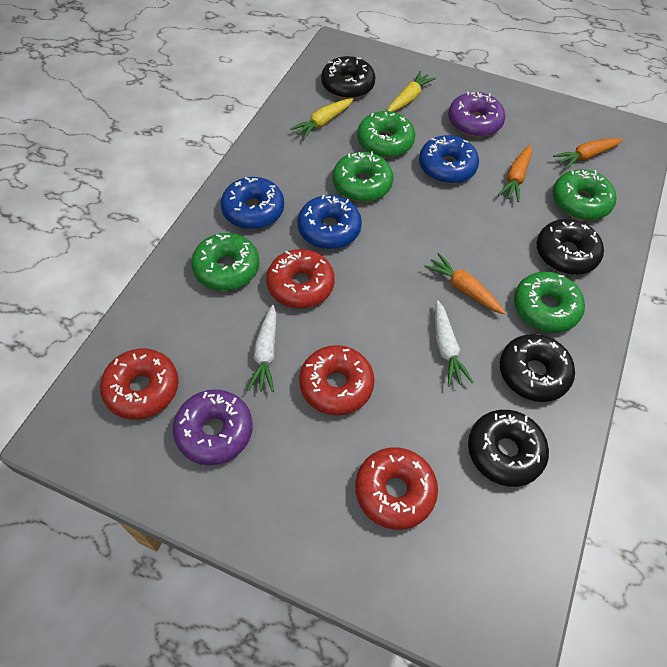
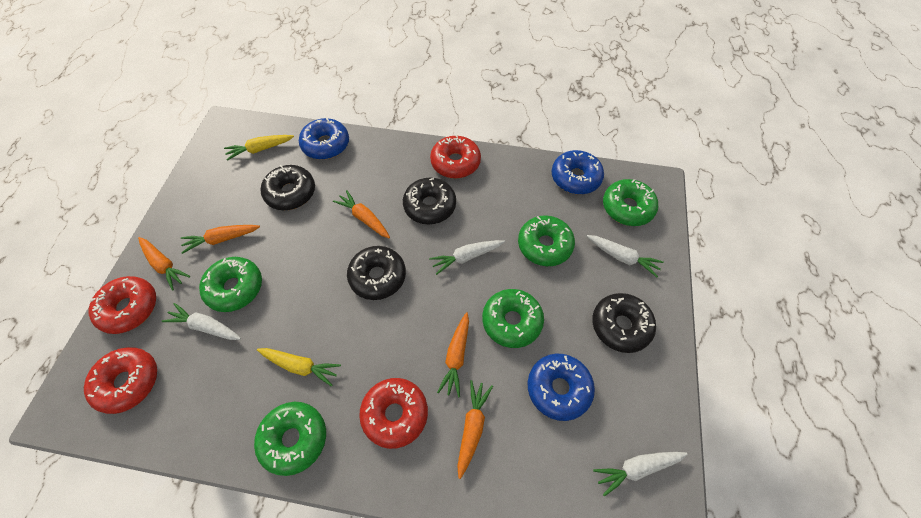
orange carrot: [424,253,505,314] [498,145,532,202] [553,138,623,169] = 3 -> [138,237,190,290] [181,225,260,254] [333,190,390,238] [437,312,469,398] [457,380,493,479] = 5
purple donut: [173,389,253,465] [448,92,505,137] = 2 -> none = 0
white carrot: [247,305,277,392] [435,300,474,387] = 2 -> [161,303,241,340] [429,240,505,275] [587,235,664,277] [593,452,688,497] = 4

